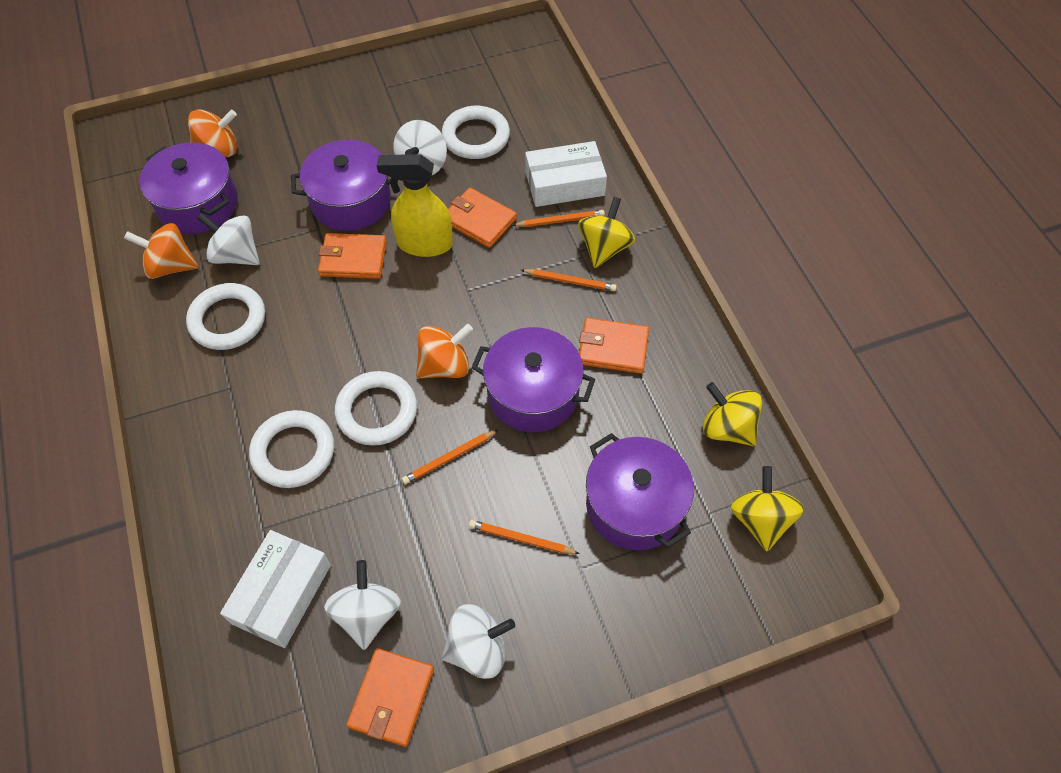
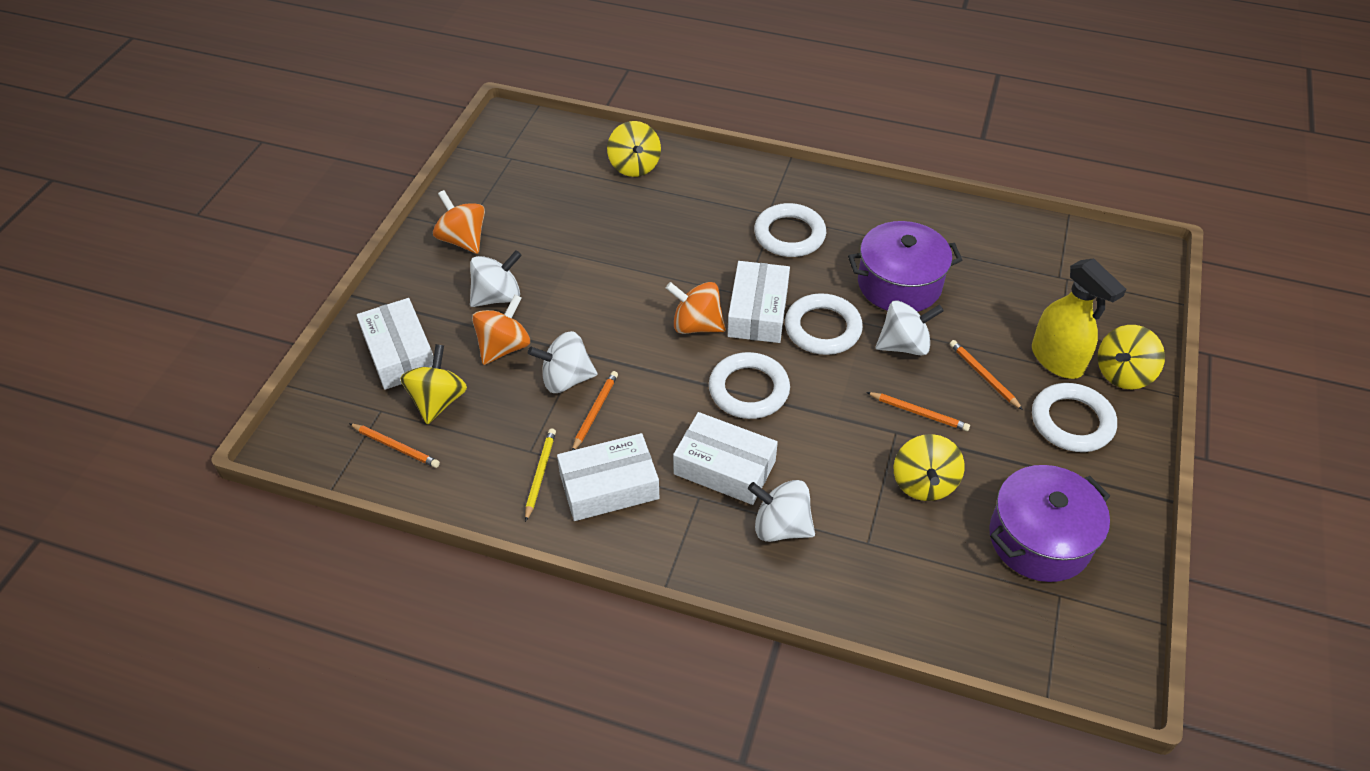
orange wallet: [318,233,387,279] [346,648,434,747] [448,187,517,248] [579,318,649,374] = 4 -> none = 0
purple pot: [140,142,238,234] [291,140,391,231] [471,327,595,432] [586,433,694,550] = 4 -> [848,221,962,312] [989,465,1110,582] = 2
white box: [220,530,331,648] [525,141,607,207] = 2 -> [357,298,434,390] [557,433,659,521] [673,412,778,505] [727,261,790,343] = 4
yellow pencil: none = 0 -> [525,428,556,522] = 1
yellow spinning top: [578,197,635,268] [703,382,762,446] [731,466,804,551] = 3 -> [400,344,467,425] [607,121,661,177] [894,434,965,501] [1098,325,1165,390] = 4

